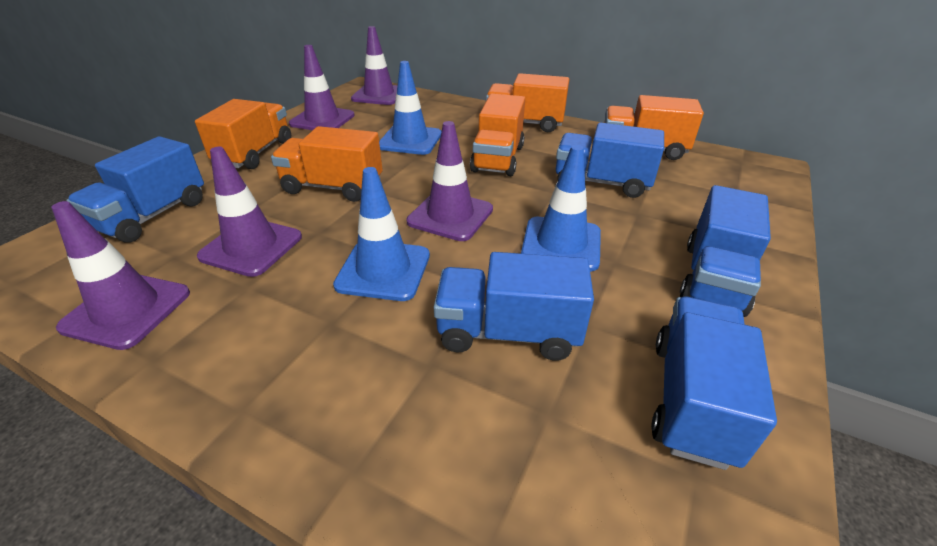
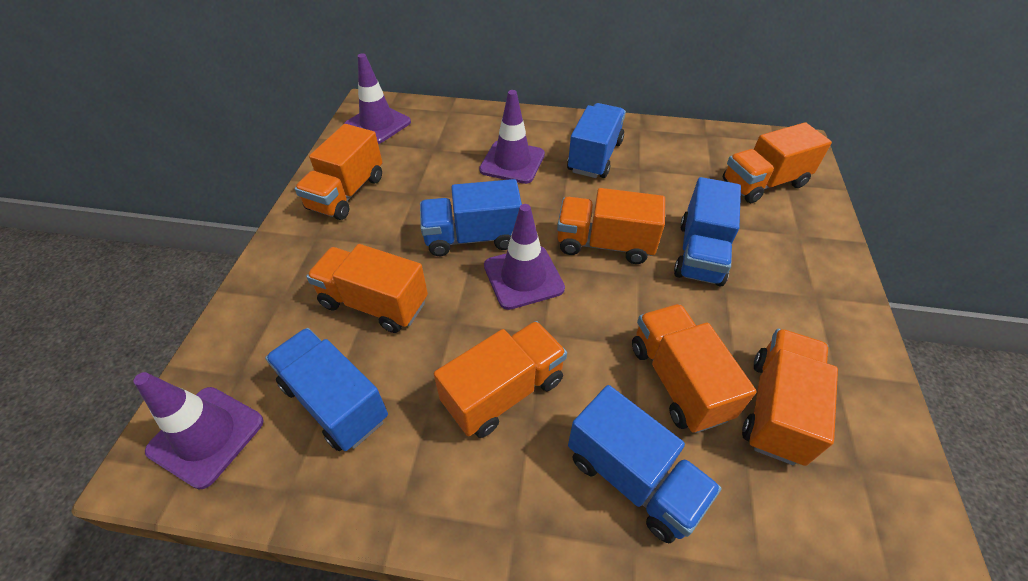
blue traffic cone: [333,167,430,301] [379,61,442,155] [521,145,601,271] = 3 -> none = 0
orange truck: [195,99,291,169] [271,126,383,202] [470,94,525,176] [486,73,569,132] [604,95,704,160] = 5 -> [294,124,382,220] [306,244,428,333] [434,321,567,438] [557,188,665,264] [632,304,757,433] [723,122,832,203] [742,329,838,466] = 7
purple traffic cone: [52,201,190,350] [197,147,302,277] [289,45,355,130] [351,26,397,105] [406,121,493,241] = 5 -> [134,372,264,489] [344,53,411,144] [479,90,545,184] [484,204,565,310] = 4

